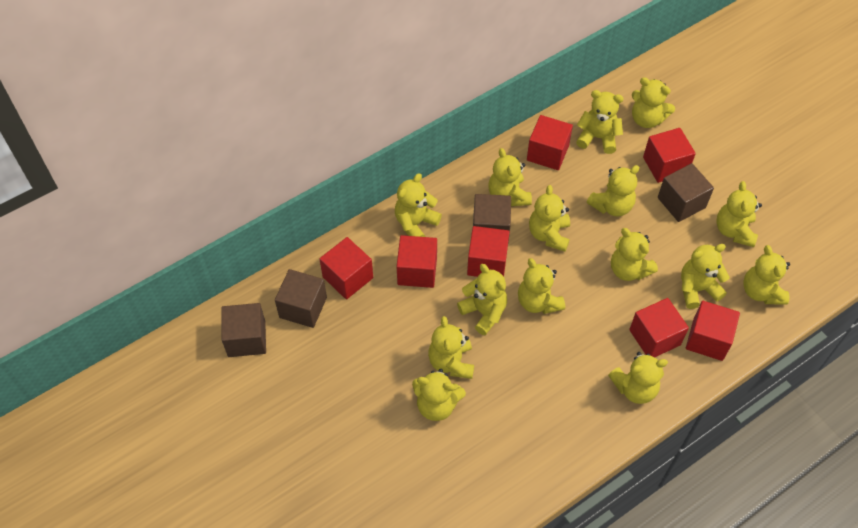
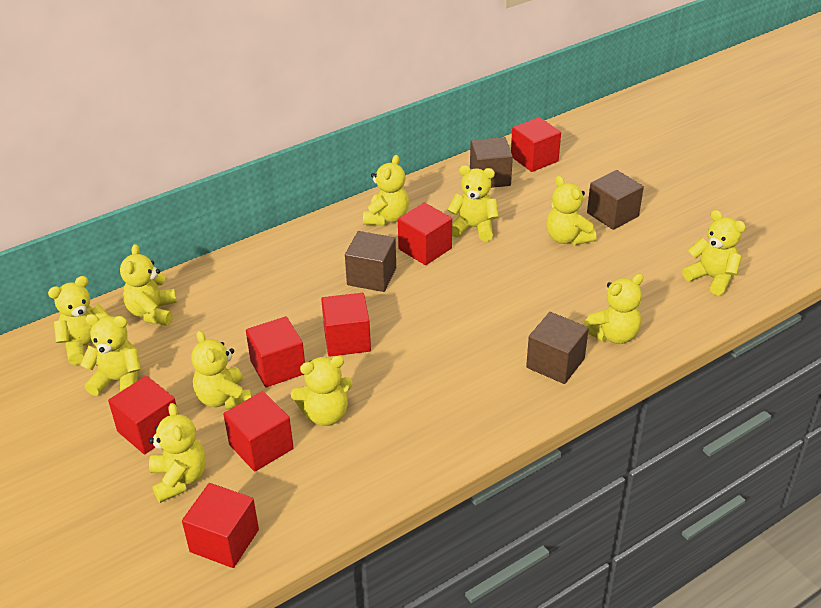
yellow teddy bear: [395,173,442,237] [412,369,466,421] [428,316,474,379] [457,264,507,335] [488,148,532,206] [518,258,565,314] [529,185,570,252] [576,90,624,154] [587,165,639,217] [608,352,668,404] [611,228,658,281] [632,77,675,128] [681,244,730,309] [716,181,762,247] [743,245,790,305] = 15 -> [48,276,110,365] [81,314,141,396] [120,244,177,326] [149,403,206,503] [191,330,251,410] [291,356,353,426] [363,155,409,225] [447,165,499,241] [546,176,596,245] [583,274,644,344] [683,210,746,295] = 11

